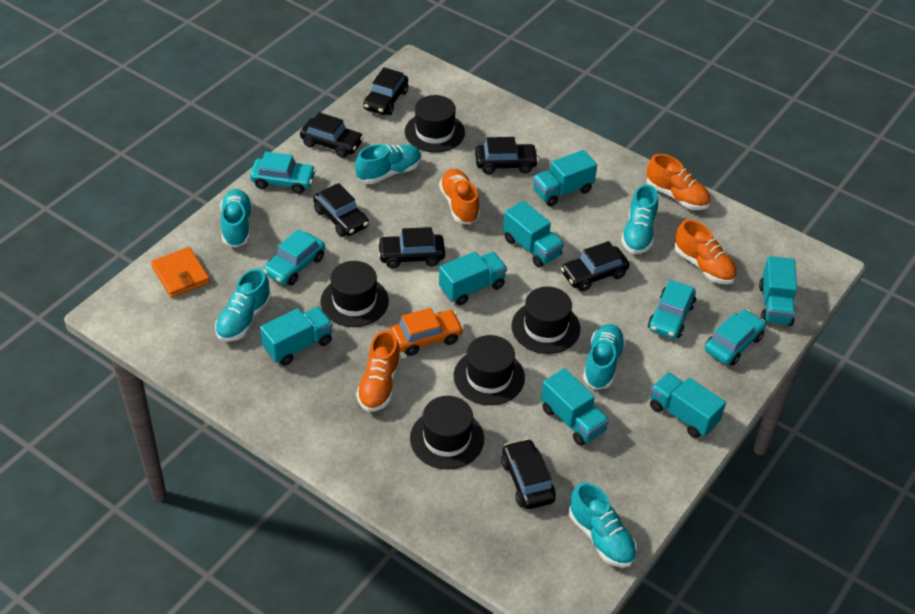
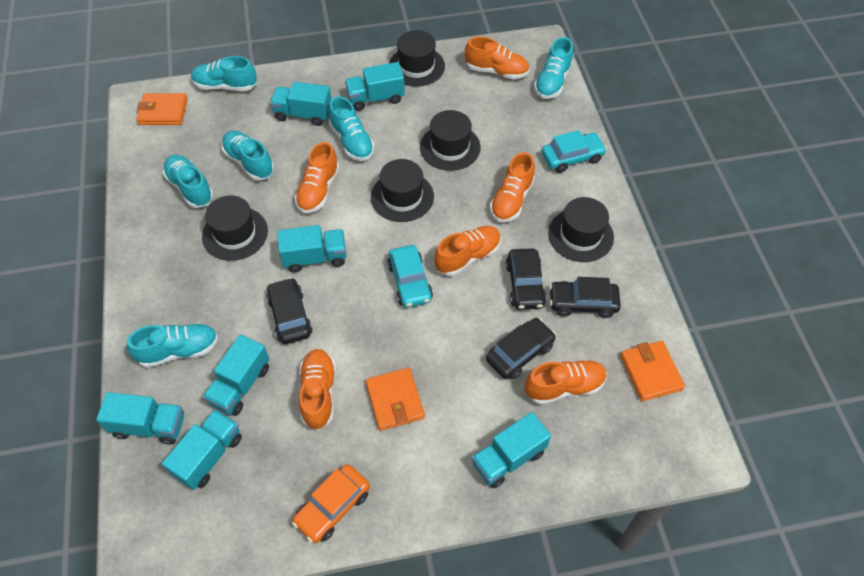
black car: [300,112,364,158] [313,183,369,237] [363,67,408,115] [377,227,445,268] [475,137,539,174] [501,439,556,509] [561,241,629,291] = 7 -> [266,277,313,344] [486,318,556,380] [506,248,547,310] [549,277,621,318] = 4
orange shoe: [356,330,401,412] [439,169,480,224] [647,154,711,210] [674,220,737,284] = 4 -> [295,142,339,213] [299,349,336,430] [434,226,501,276] [465,37,529,79] [490,152,535,222] [525,360,607,405] = 6
orange wallet: [151,247,210,298] = 1 -> [136,93,188,125] [366,368,425,431] [620,341,685,401] = 3
turquoise car: [250,152,316,194] [263,229,325,286] [648,280,696,339] [705,309,766,366] = 4 -> [387,245,433,308] [542,130,607,173] = 2

